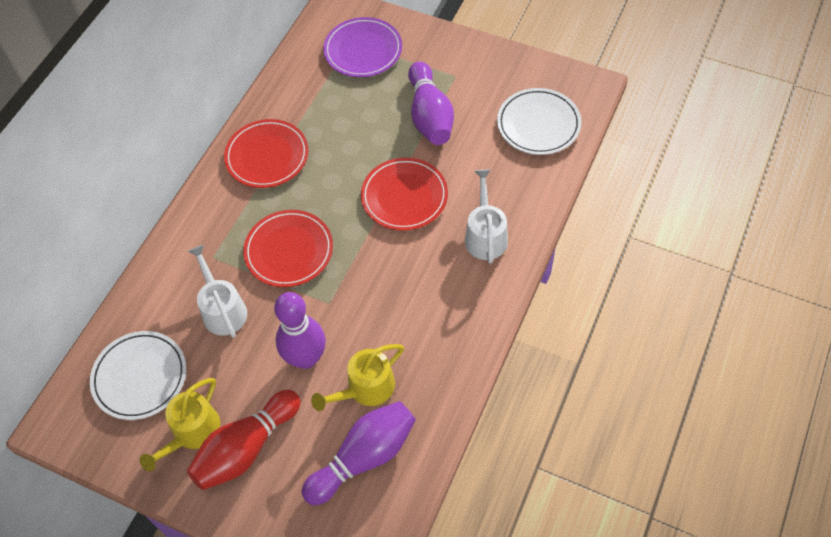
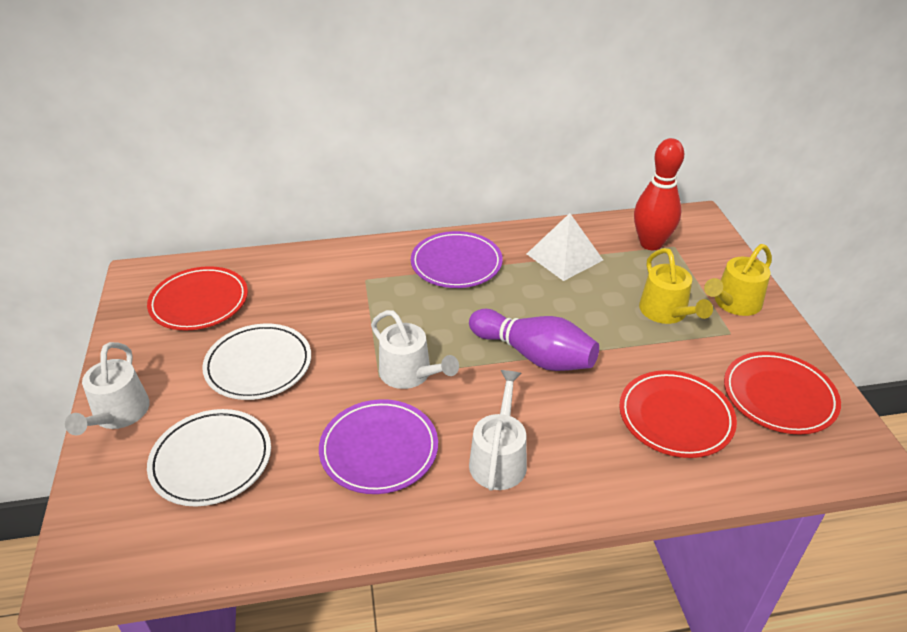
purple bowling pin: [274,292,326,369] [302,401,416,505] [408,62,454,145] = 3 -> [469,309,599,371] = 1
purple plate: [323,17,402,77] = 1 -> [319,399,438,494] [411,231,503,288] = 2
white pyramid: none = 0 -> [527,213,603,281] = 1
white watering can: [188,245,247,338] [465,170,508,263] = 2 -> [65,342,150,435] [371,310,459,389] [469,370,527,491] = 3

